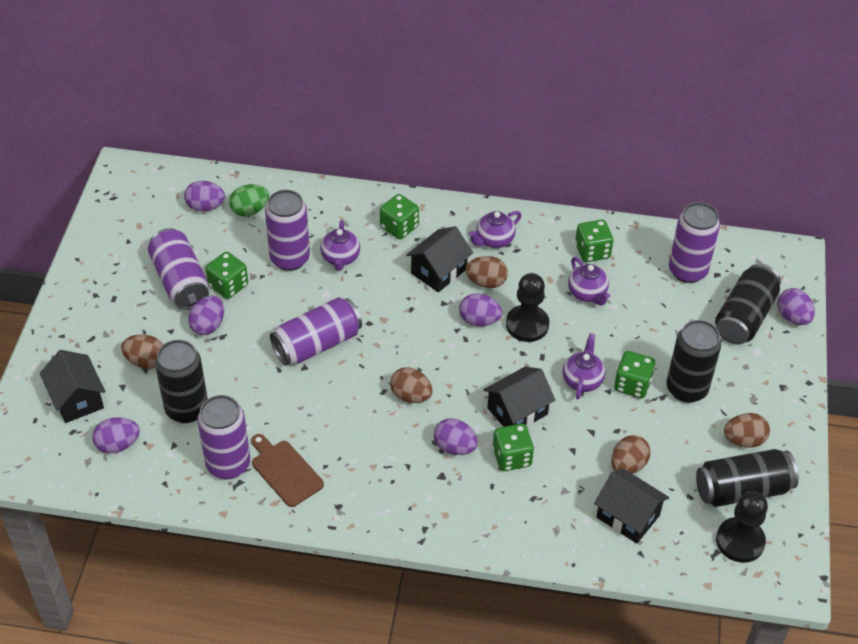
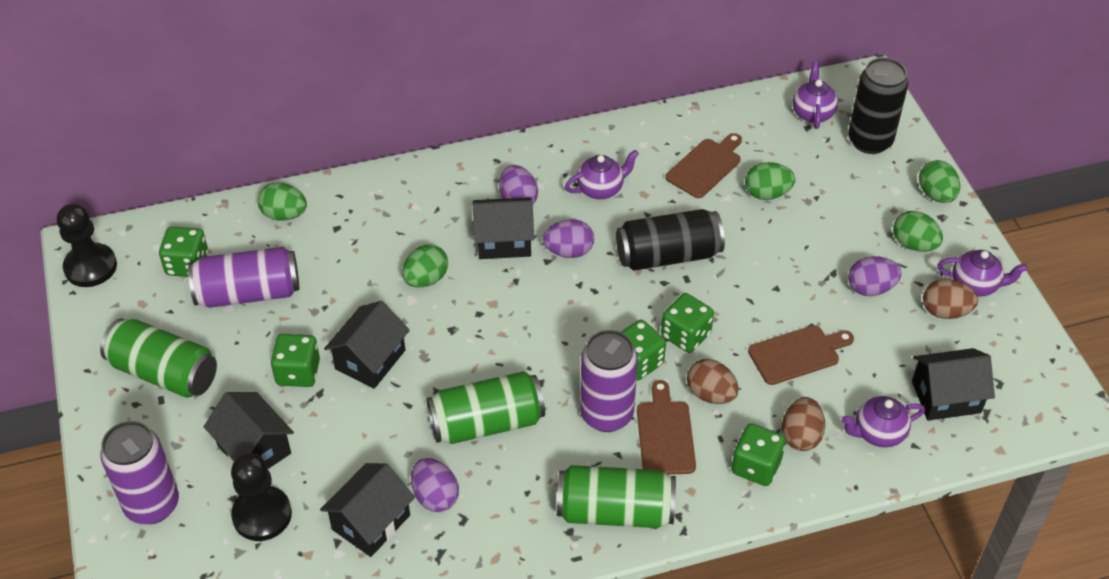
black can: [155,340,208,423] [666,320,721,403] [696,449,799,507] [715,264,781,345] = 4 -> [616,209,725,271] [848,58,908,154] = 2
black house: [40,350,105,423] [406,226,473,292] [483,367,555,427] [594,469,669,543] = 4 -> [204,392,294,469] [320,463,415,557] [324,301,410,389] [473,197,534,259] [912,348,995,421] = 5
brown cutting board: [251,434,324,507] = 1 -> [637,380,696,475] [666,133,742,198] [748,325,854,385] = 3
brown egg: [121,334,163,369] [390,367,432,403] [465,256,508,288] [611,435,651,474] [724,413,770,448] = 5 -> [687,359,739,404] [782,397,825,451] [923,279,978,319] = 3
green can: none = 0 -> [100,318,217,398] [427,371,545,444] [557,465,676,528] = 3
green egg: [229,184,269,217] = 1 -> [258,183,307,221] [402,245,448,288] [745,162,795,200] [893,211,943,252] [919,160,960,203] = 5
purple can: [148,228,209,310] [197,395,250,479] [265,190,310,271] [270,297,362,366] [669,202,720,283] = 5 -> [100,421,179,524] [188,247,299,308] [580,330,638,432] = 3
purple egg: [92,417,140,454] [184,181,225,211] [188,295,224,335] [434,418,478,455] [459,293,502,326] [777,288,815,325] = 6 -> [411,458,459,512] [499,165,538,204] [543,219,594,258] [848,256,902,296] = 4

